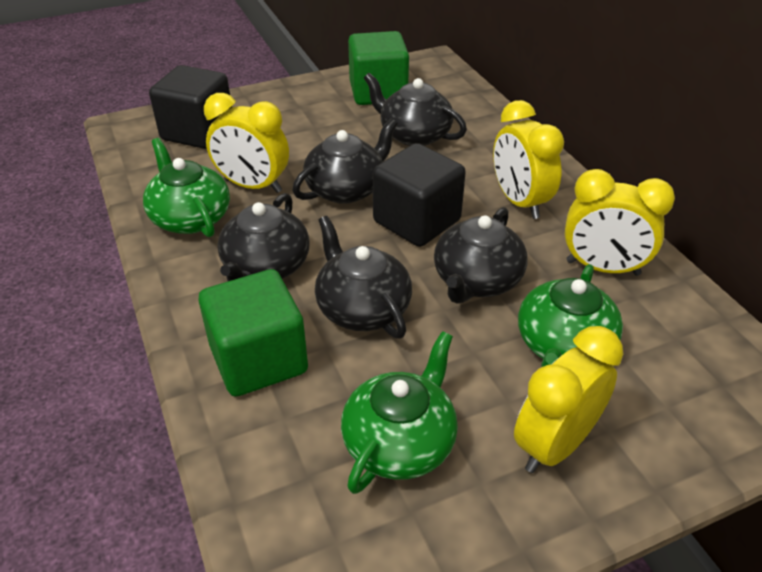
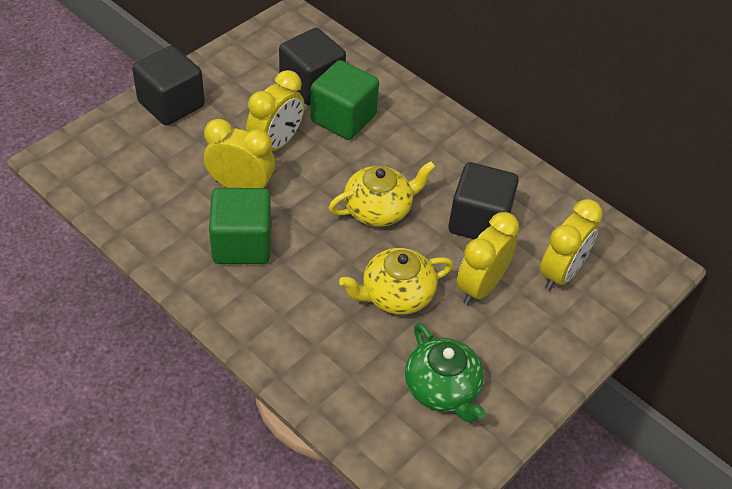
black cube: [149,65,232,149] [373,143,466,247] = 2 -> [132,46,205,126] [279,28,346,105] [448,162,519,239] = 3
black teapot: [217,193,310,281] [292,118,398,204] [315,216,412,339] [364,73,467,146] [434,207,528,304] = 5 -> none = 0
green teapot: [143,138,230,237] [341,331,458,494] [518,264,623,367] = 3 -> [405,323,486,423] = 1
yellow teapot: none = 0 -> [329,161,436,227] [339,248,453,315] = 2

